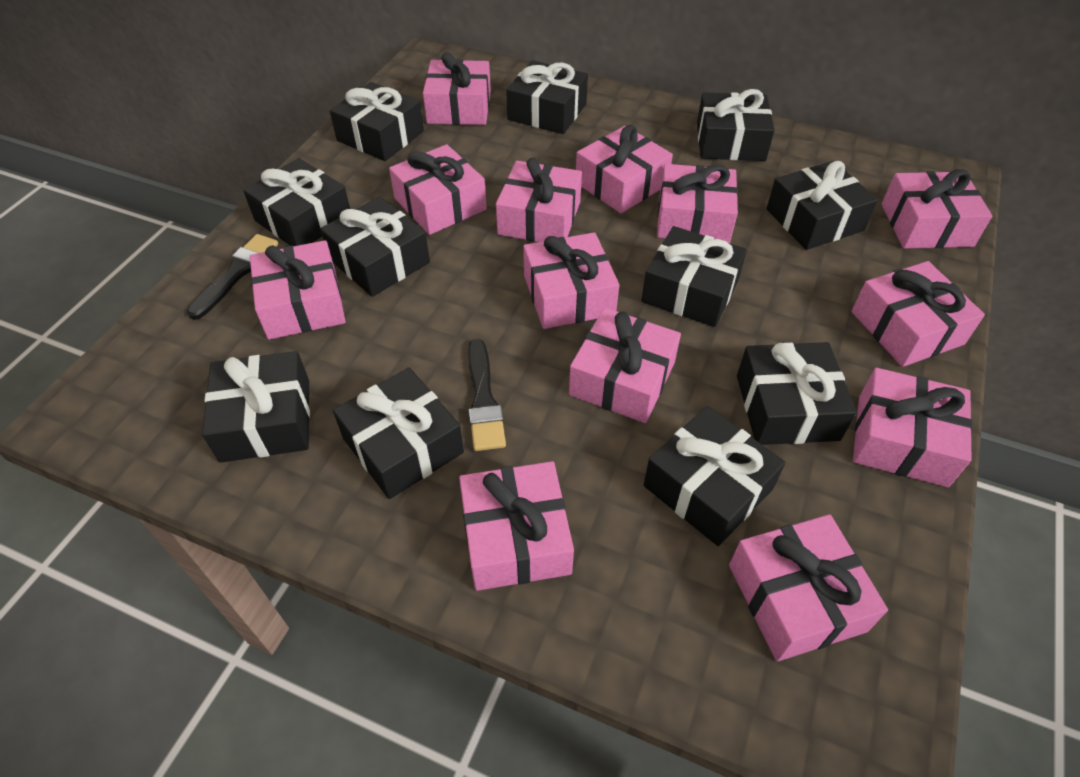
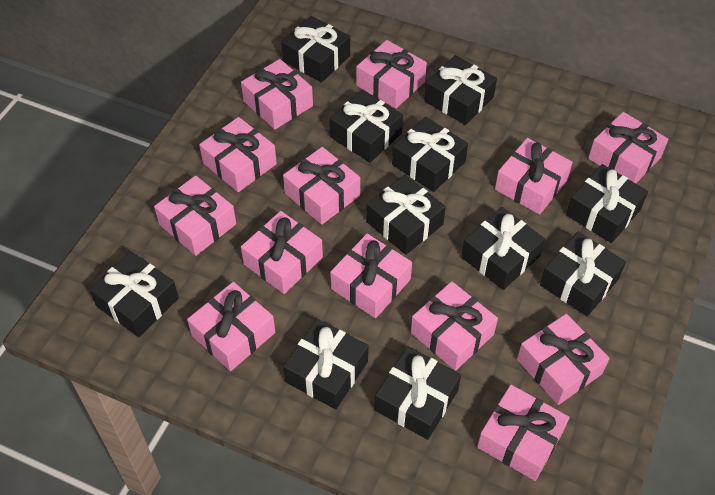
black brush: [187,234,278,320] [468,339,506,451] = 2 -> none = 0

